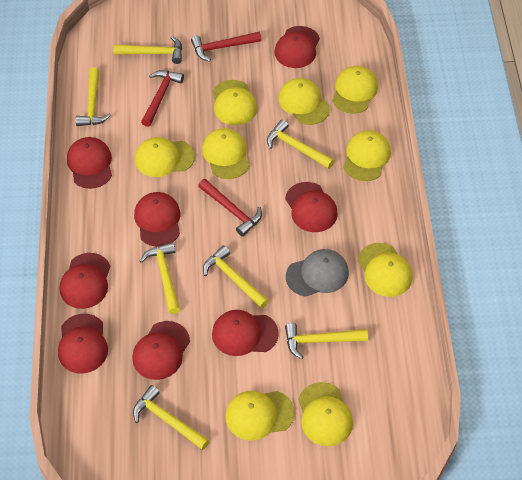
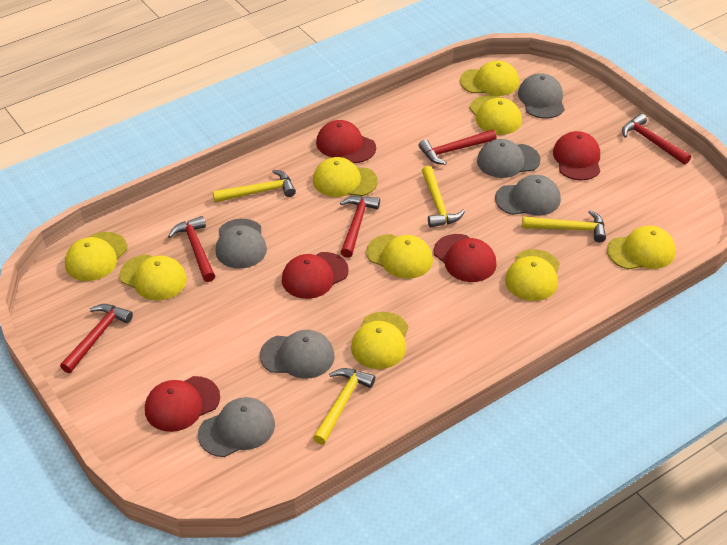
grey cap: [286,249,349,297] = 1 -> [198,397,275,457] [215,219,267,269] [260,330,334,379] [477,139,541,178] [495,175,561,215] [518,73,565,119] = 6
red cap: [58,314,108,374] [60,253,110,309] [67,137,112,189] [132,321,190,380] [134,192,180,247] [212,310,279,356] [274,26,320,68] [285,182,338,232] = 8 -> [145,376,220,432] [282,252,349,299] [316,120,376,163] [434,234,497,282] [553,131,600,180] = 5
red hammer: [141,70,184,127] [191,32,262,61] [198,179,262,237] = 3 -> [60,304,133,373] [168,216,215,282] [340,196,380,258] [419,130,496,165] [622,113,691,165] = 5
yellow hammer: [76,67,111,126] [113,36,182,64] [133,385,210,450] [140,242,180,314] [203,245,269,308] [267,120,334,169] [285,323,368,359] = 7 -> [213,169,296,203] [313,368,375,445] [422,166,465,228] [522,210,606,242] = 4

